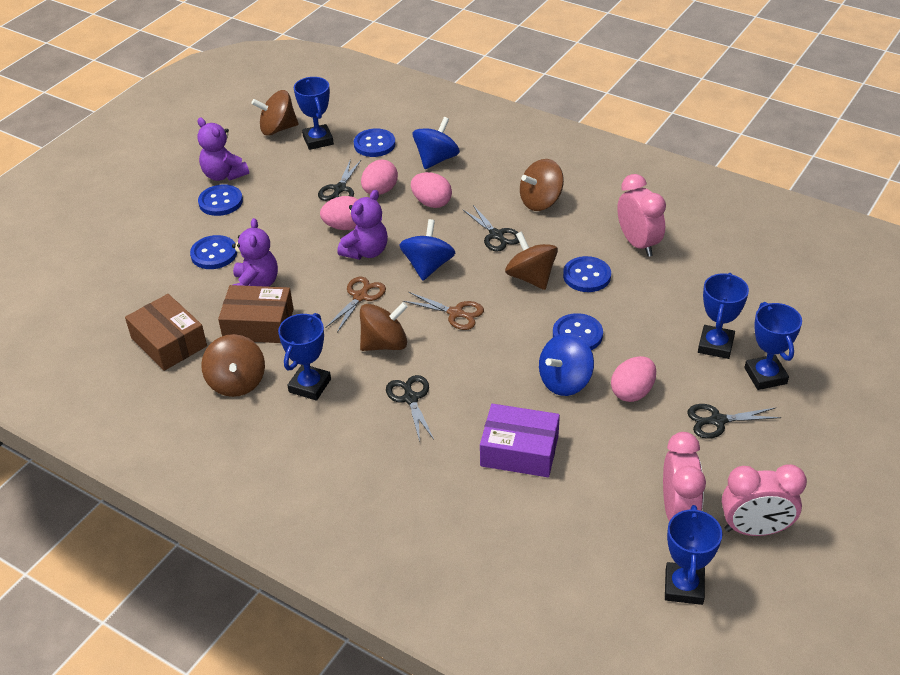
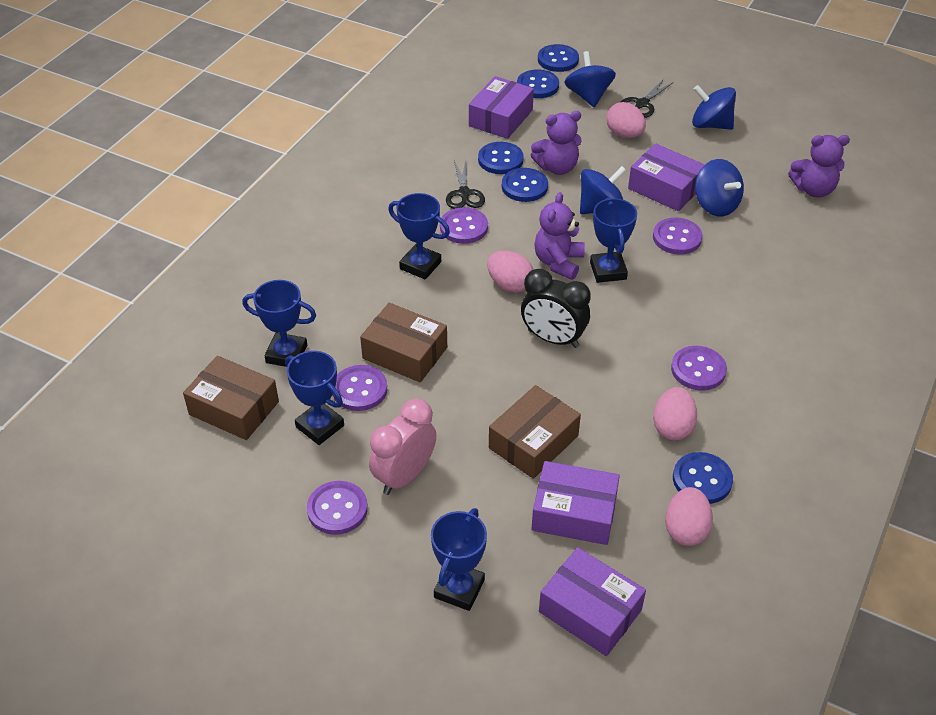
black clock: none = 0 -> [521,269,591,348] = 1
black scissors: [318,159,362,201] [386,375,434,442] [463,205,519,252] [687,404,781,439] = 4 -> [446,161,485,209] [621,79,674,118] = 2
blue spinning top: [399,219,455,281] [413,117,460,169] [539,333,594,396] = 3 -> [564,51,616,107] [580,166,626,214] [692,85,736,130] [695,159,744,216] = 4
brown box: [125,294,207,371] [218,285,293,343] = 2 -> [183,356,279,440] [360,303,447,382] [489,385,581,479] = 3
brown scissors: [325,277,386,332] [403,292,484,330] = 2 -> none = 0
brown spinning top: [201,334,265,397] [251,90,299,136] [360,302,408,351] [505,231,558,290] [520,159,564,211] = 5 -> none = 0
pink clock: [617,174,666,257] [663,432,706,522] [722,465,807,536] = 3 -> [369,399,436,495] = 1
purple box: [480,404,560,477] = 1 -> [469,76,534,139] [532,461,620,545] [539,547,646,656] [628,144,705,211] = 4
purple button: none = 0 -> [307,481,368,535] [333,365,387,411] [440,207,488,244] [653,217,703,255] [671,346,727,391] = 5

